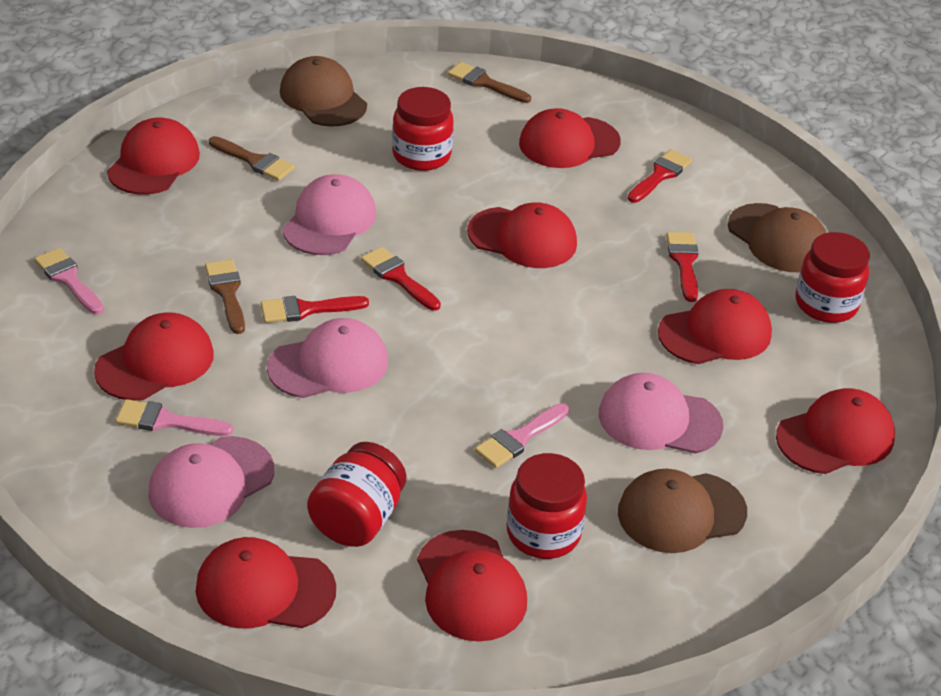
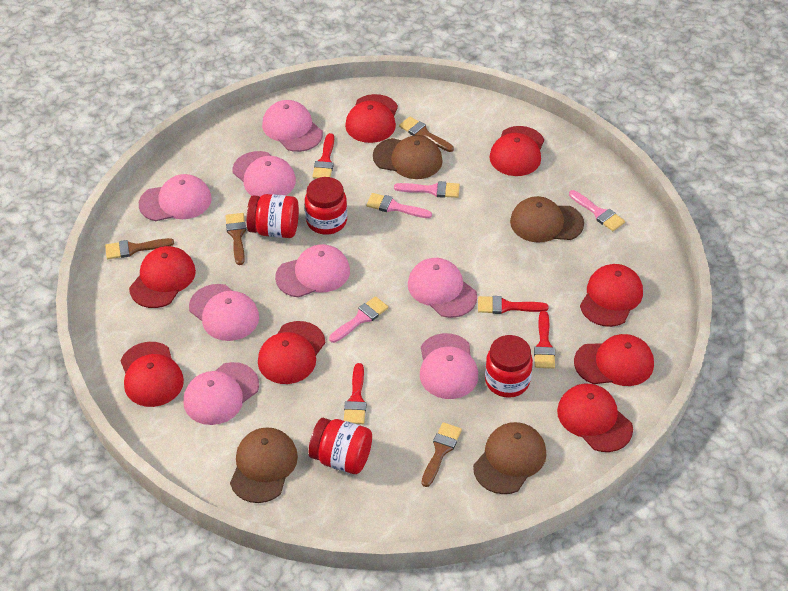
brown brush: [205,259,245,334] [209,136,295,181] [448,62,531,103] = 3 -> [105,238,174,259] [226,213,246,265] [399,117,454,152] [421,422,462,487] = 4
brown cap: [280,56,367,127] [618,469,747,553] [728,203,826,272] = 3 -> [230,427,298,503] [373,136,443,179] [473,422,547,494] [510,196,584,243] = 4
pink brush: [34,248,104,314] [116,399,233,436] [475,403,569,468] = 3 -> [329,296,388,343] [366,193,432,218] [394,181,460,198] [569,190,625,231] = 4
pink cap: [148,436,274,528] [267,318,388,398] [282,174,376,255] [599,373,723,454] = 4 -> [139,174,212,221] [183,362,259,425] [189,284,259,341] [233,151,296,197] [262,100,323,152] [275,244,350,298] [408,258,477,318] [420,333,478,399] = 8

